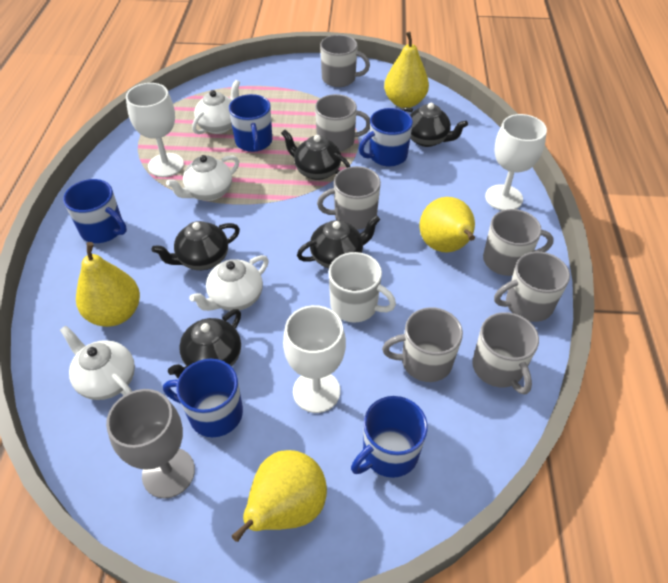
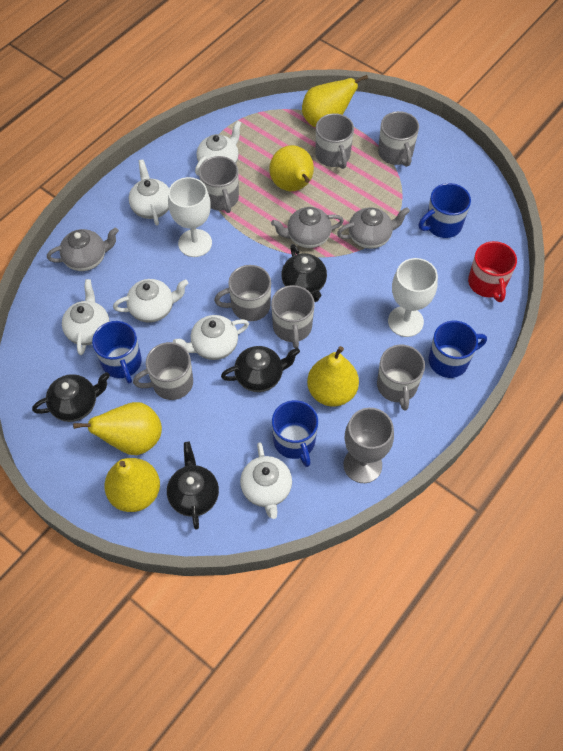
black teapot: [152,221,240,270] [168,309,241,378] [281,130,350,180] [297,215,380,268] [400,103,468,147] = 5 -> [32,372,110,422] [167,442,219,530] [221,346,300,392] [281,244,327,302] = 4
blue mug: [63,179,127,243] [163,359,243,437] [229,94,272,152] [351,396,428,478] [359,108,413,166] = 5 -> [92,321,142,384] [272,400,318,467] [419,183,471,238] [428,321,487,378] = 4
grey teapot: none = 0 -> [47,228,119,271] [271,207,344,248] [337,207,410,249] = 3
red mug: none = 0 -> [468,241,517,302] = 1
white goblet: [126,83,184,177] [283,305,346,413] [485,114,547,211] = 3 -> [168,177,212,257] [388,258,438,337] = 2
white mug: [329,252,396,323] = 1 -> none = 0
white teapot: [60,326,135,400] [166,155,239,201] [189,255,269,311] [192,80,240,134] = 4 -> [62,279,110,355] [113,279,188,323] [129,159,169,225] [173,315,249,360] [195,120,241,176] [240,442,292,519] = 6
yellow pear: [76,242,140,327] [232,450,327,542] [384,31,429,108] [420,197,475,253] = 4 -> [73,402,162,455] [104,458,160,512] [269,145,314,191] [302,75,368,127] [307,346,359,407] = 5

